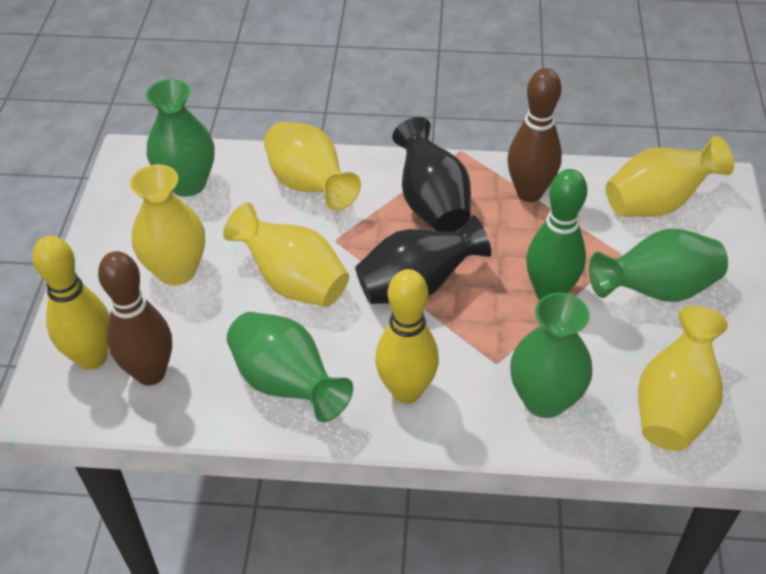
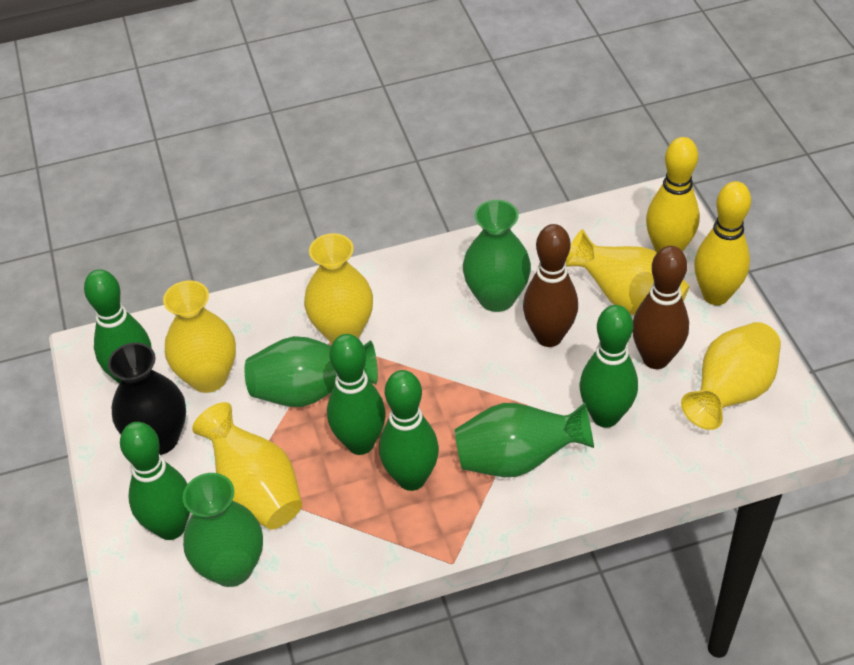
black vase: [355,215,491,304] [392,117,471,232] = 2 -> [108,342,186,455] = 1
green bowling pin: [526,169,587,300] = 1 -> [84,269,152,384] [120,422,190,540] [327,334,385,455] [379,370,439,491] [580,305,638,428] = 5

